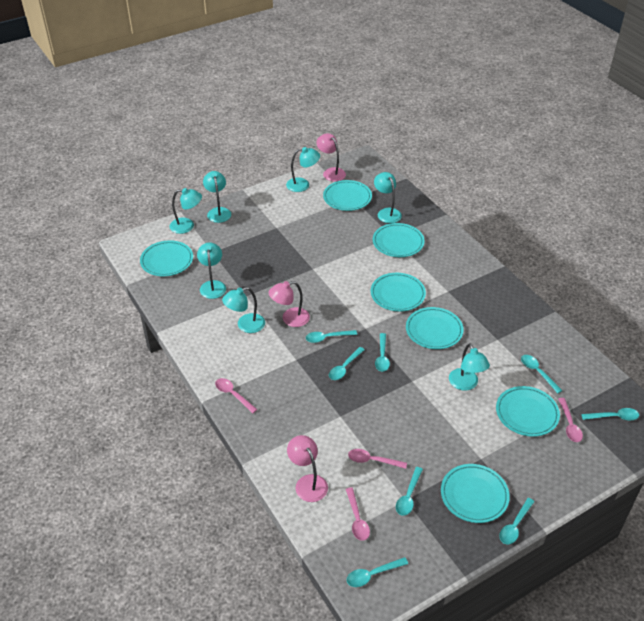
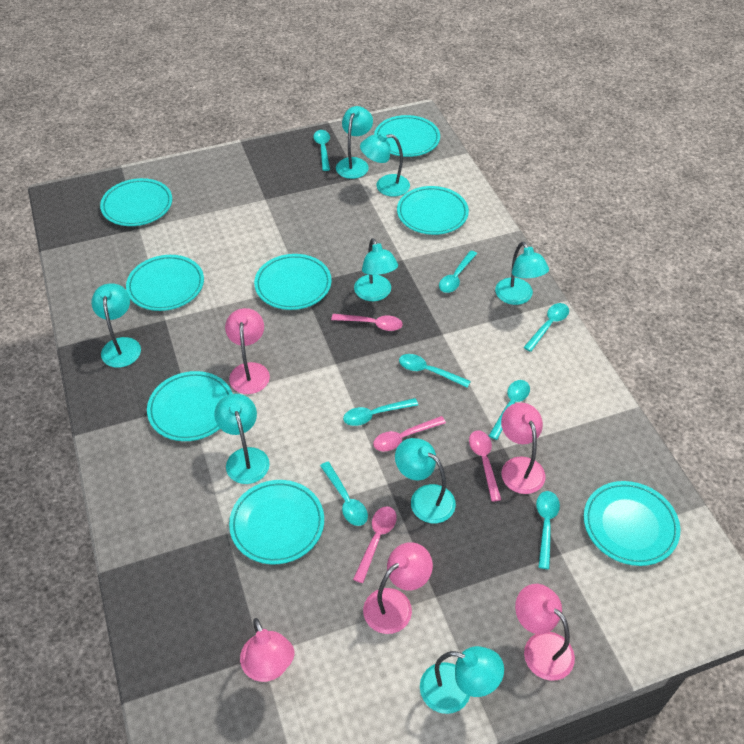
pink lamp: [269,281,310,327] [287,435,328,502] [316,133,346,182] = 3 -> [225,308,270,394] [240,618,295,682] [363,542,433,634] [501,403,545,494] [515,584,575,681] = 5
turquoise lamp: [169,188,202,234] [197,242,226,299] [203,171,231,223] [222,287,265,333] [286,147,320,192] [374,172,402,223] [449,344,490,391] = 7 -> [91,284,141,368] [214,394,270,484] [336,106,373,179] [354,238,398,301] [360,133,410,197] [395,438,456,523] [420,646,504,714] [495,242,549,305] = 8
turquoise plate: [140,240,193,276] [323,180,372,211] [370,273,426,312] [373,223,425,257] [406,307,464,349] [441,464,510,523] [496,386,560,437] = 7 -> [100,178,172,226] [126,255,204,311] [147,371,233,441] [229,480,324,564] [254,254,332,310] [374,115,440,157] [397,186,469,235] [584,481,680,566] = 8

